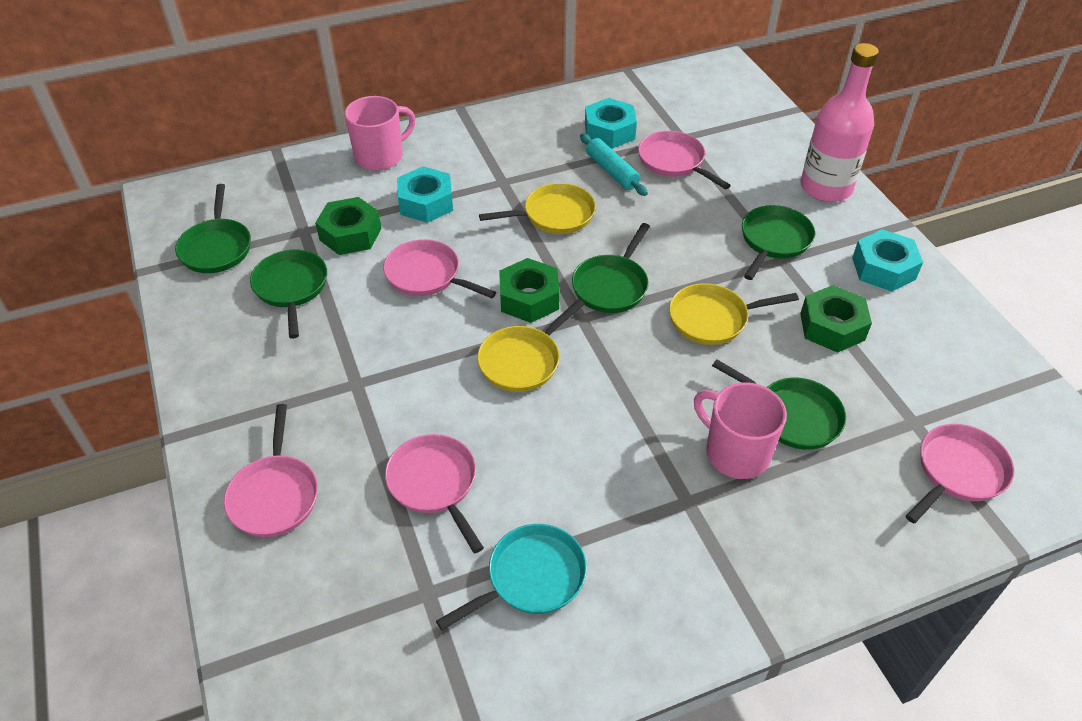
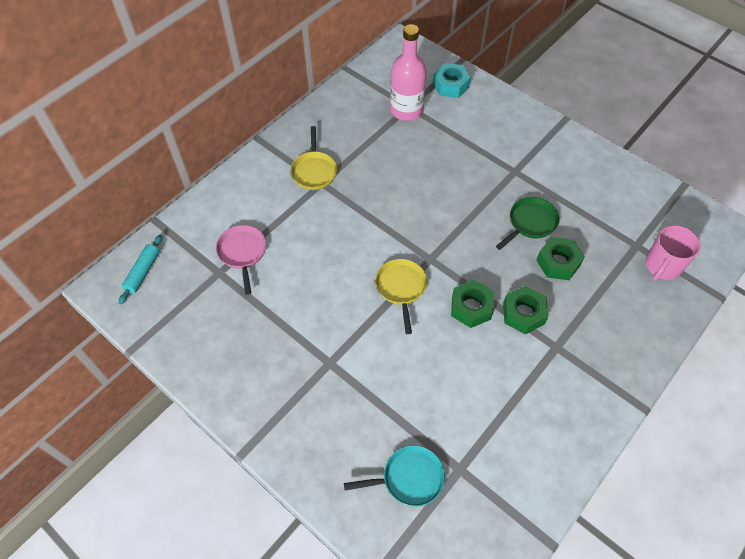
green pan: [175,184,251,273] [250,249,327,339] [572,223,650,313] [712,359,846,450] [742,205,815,280] = 5 -> [496,197,560,250] = 1
pink mug: [344,96,416,171] [694,382,787,479] = 2 -> [645,225,701,281] = 1
pink pan: [224,404,318,537] [383,239,496,298] [385,434,484,553] [638,131,731,189] [906,424,1014,523] = 5 -> [216,225,266,295] = 1
turquoise nut: [397,166,453,223] [585,98,637,149] [852,229,923,291] = 3 -> [433,63,471,98] = 1
yellow pan: [477,299,584,392] [479,183,596,234] [669,283,799,345] = 3 -> [290,126,337,190] [375,259,427,334] = 2

